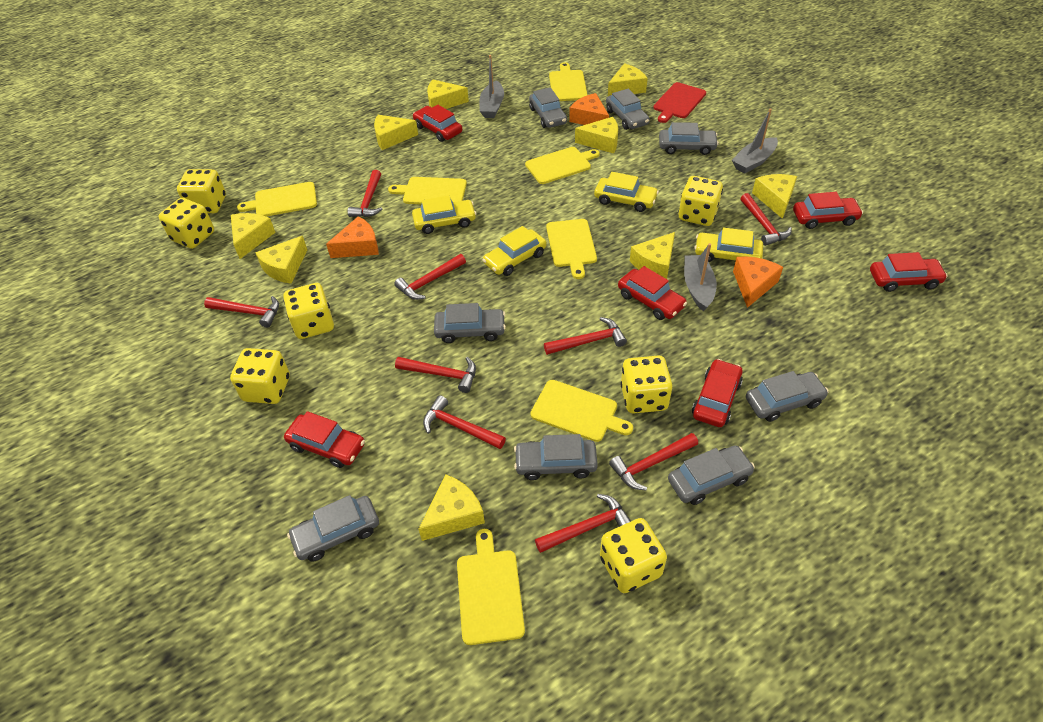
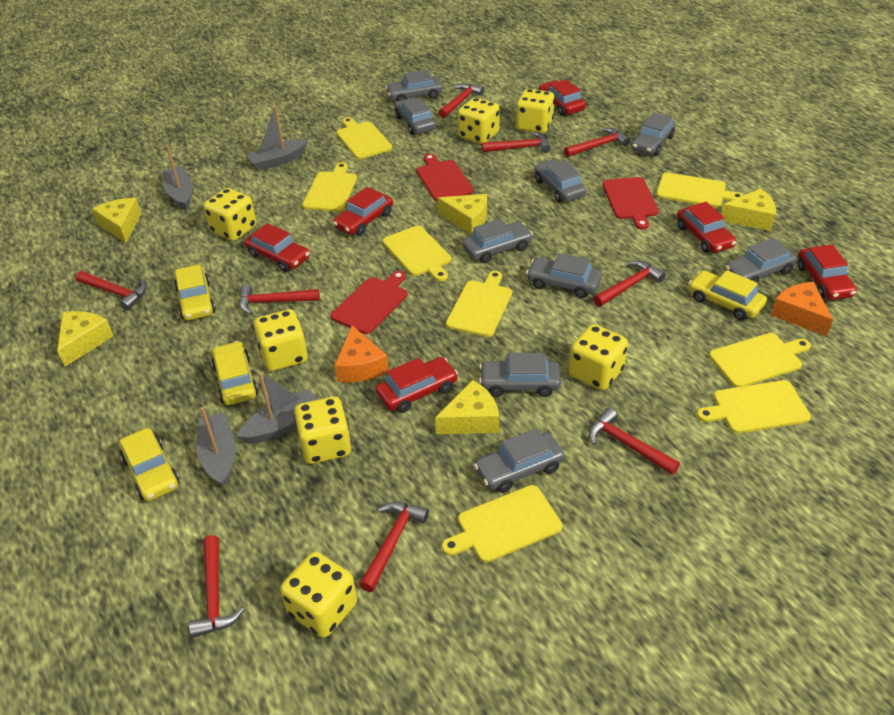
grey boat: [480,55,504,118] [684,243,717,312] [732,108,778,174] = 3 -> [163,145,193,210] [196,407,236,487] [237,373,318,444] [246,106,308,170] = 4
grey car: [287,495,379,562] [434,303,506,343] [514,434,598,480] [529,87,567,128] [606,89,650,130] [659,122,719,155] [668,445,755,505] [746,371,829,422] = 8 -> [385,70,443,102] [394,98,436,135] [462,219,533,263] [474,428,565,493] [479,353,561,397] [526,253,602,298] [534,159,586,202] [631,112,676,156] [725,238,797,283] = 9
orange cheese: [326,216,379,258] [569,93,609,125] [733,256,783,308] = 3 -> [334,325,389,383] [771,282,833,336] = 2
red cutting board: [653,82,706,123] = 1 -> [330,271,408,334] [416,154,474,202] [602,177,659,230] = 3
yellow cheese: [231,213,276,259] [255,236,307,283] [374,115,418,150] [418,475,485,541] [427,79,469,109] [575,117,618,154] [608,63,648,96] [630,232,675,279] [752,174,797,219] = 9 -> [57,311,113,366] [92,198,141,243] [435,380,499,434] [438,194,487,235] [721,189,776,231] = 5
yellow cutting board: [237,182,317,217] [388,177,467,204] [457,529,525,645] [525,147,600,184] [530,380,633,442] [546,219,597,279] [549,62,587,101] = 7 -> [302,162,357,212] [336,117,392,159] [383,226,451,282] [442,485,562,563] [446,271,512,337] [656,172,744,207] [697,380,811,433] [709,333,811,387] = 8

